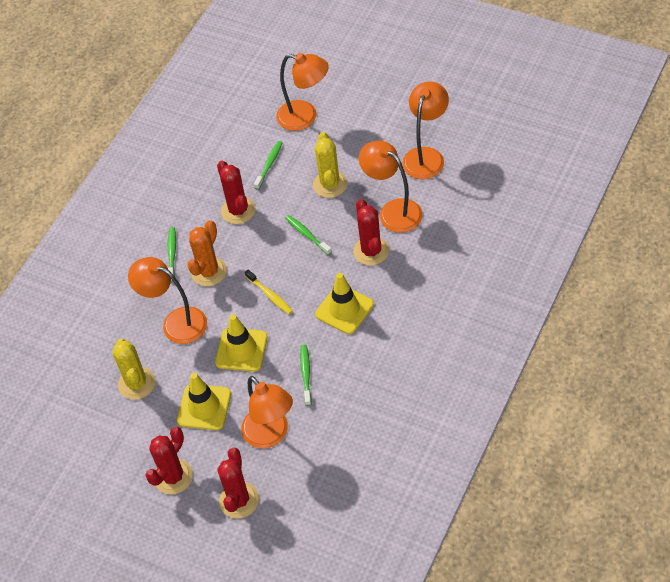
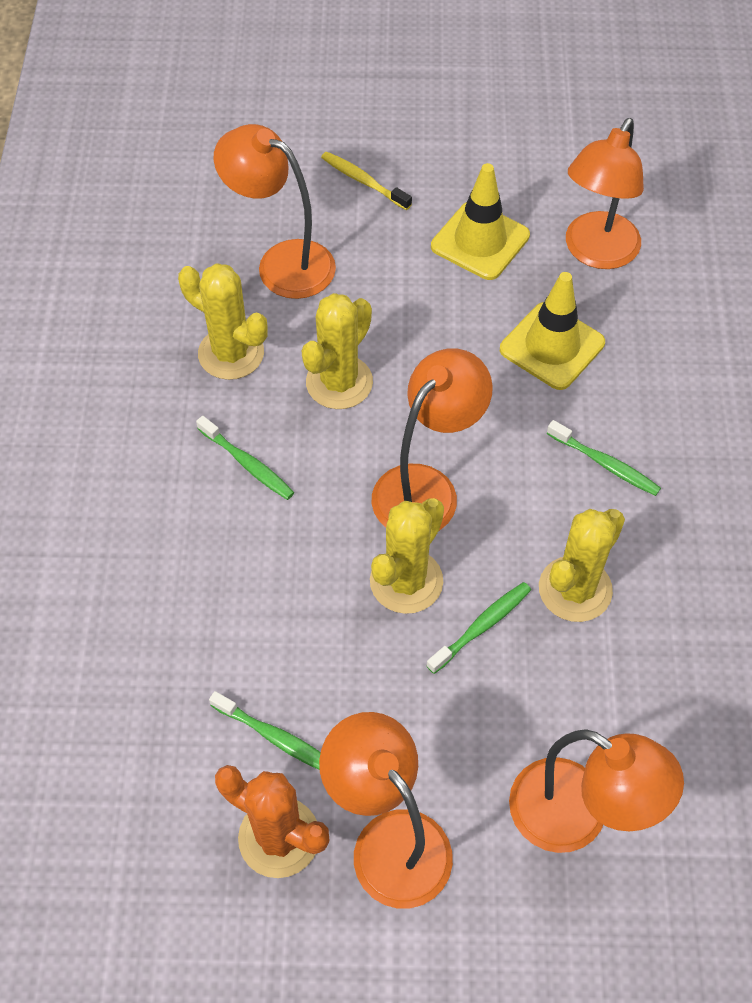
red cactus: [145,427,193,495] [217,161,256,224] [217,448,259,518] [353,199,389,266] = 4 -> none = 0
yellow cactus: [113,339,155,400] [313,132,347,198] = 2 -> [178,263,268,380] [301,293,373,409] [370,498,444,614] [539,509,625,622] = 4
yellow traffic cone: [177,373,231,430] [215,314,268,372] [315,273,374,334] = 3 -> [431,163,530,280] [500,272,605,390] = 2

